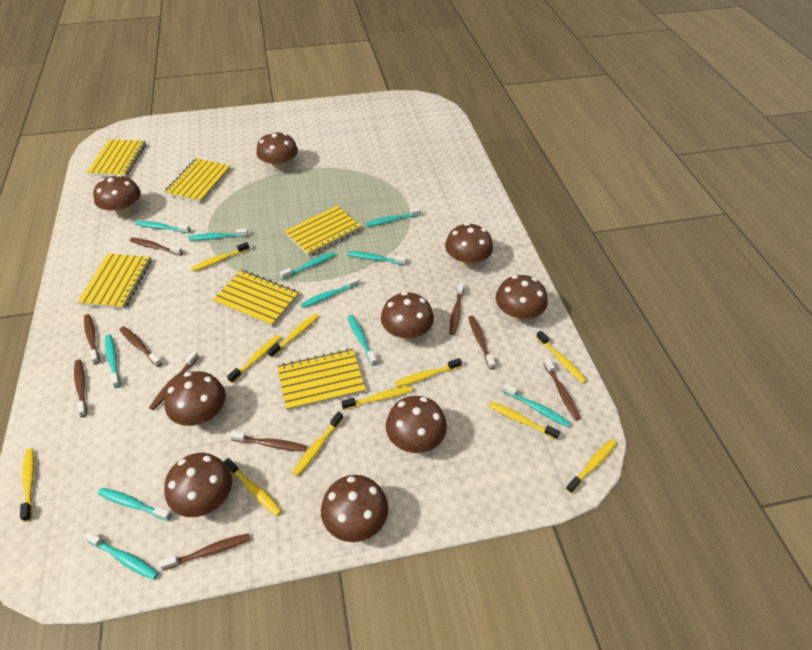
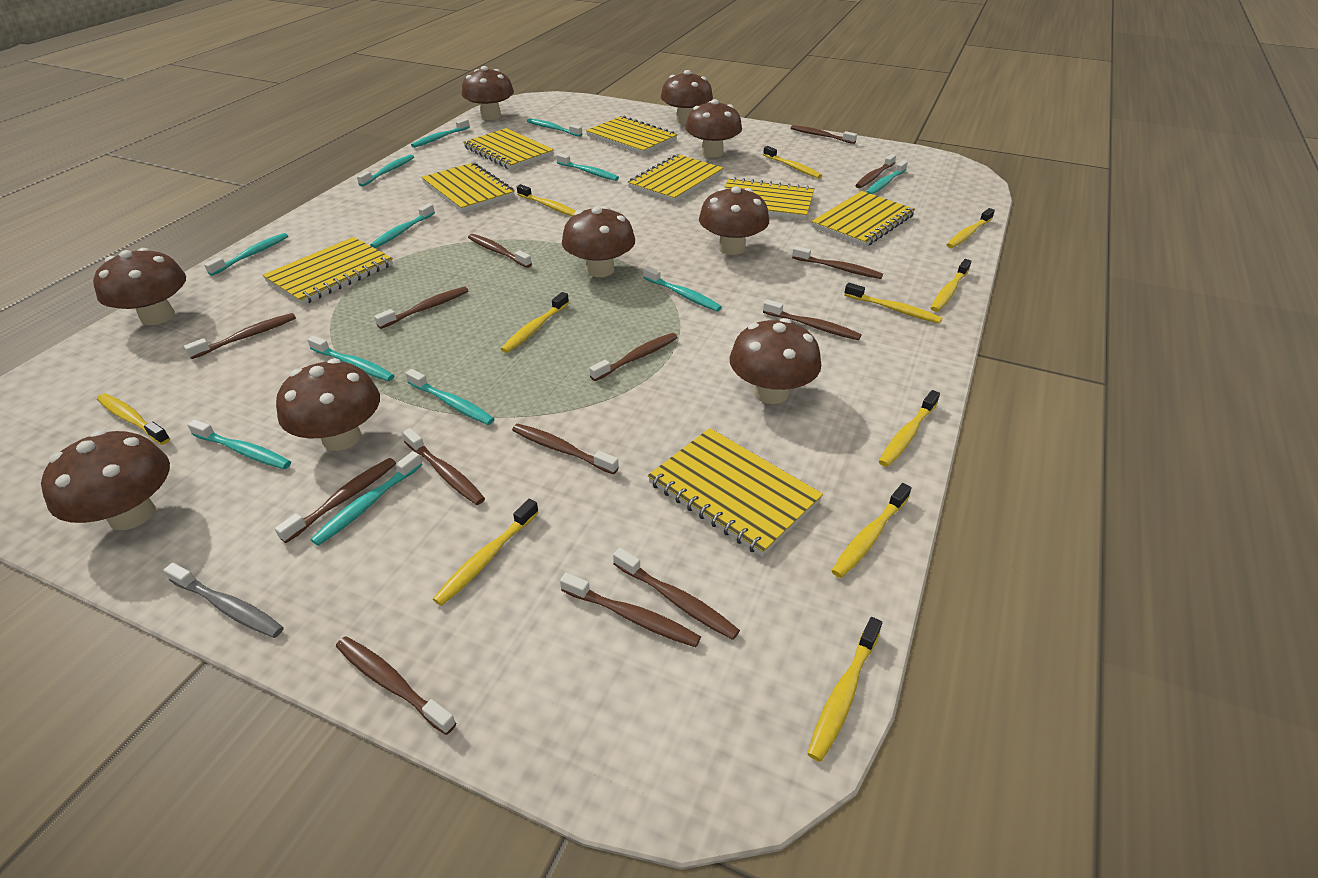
brown toothbrush: [74,359,87,417] [84,314,100,364] [120,326,162,367] [130,237,183,256] [149,351,199,410] [159,533,250,571] [230,431,307,452] [449,282,464,335] [468,316,495,369] [543,358,581,420] = 10 -> [184,313,296,359] [275,458,396,543] [336,636,456,735] [374,287,468,329] [402,428,485,505] [468,234,532,268] [512,424,619,474] [560,573,701,647] [589,333,678,381] [613,548,740,640] [763,299,862,340] [791,125,857,144] [792,246,883,279] [855,154,896,188] = 14
grey toothbrush: none = 0 -> [163,563,284,638] = 1
turquoise toothbrush: [84,532,158,580] [98,488,172,521] [105,335,121,388] [135,221,191,233] [188,228,248,240] [280,252,336,280] [301,277,360,308] [347,251,407,265] [348,315,377,366] [366,208,421,227] [503,383,571,427] = 11 -> [187,419,291,469] [204,233,288,276] [307,335,395,381] [311,451,422,546] [357,154,414,186] [370,203,435,248] [405,369,494,425] [411,119,470,148] [527,118,582,137] [556,153,619,181] [643,266,722,312] [866,160,908,194] = 12
yellow notebook: [77,253,152,309] [87,139,146,177] [164,158,230,203] [213,270,299,327] [277,349,366,411] [285,206,362,257] = 6 -> [263,237,393,305] [421,162,515,213] [463,128,554,170] [586,116,678,155] [628,154,724,202] [648,428,823,556] [724,177,814,220] [812,191,915,247] = 8

